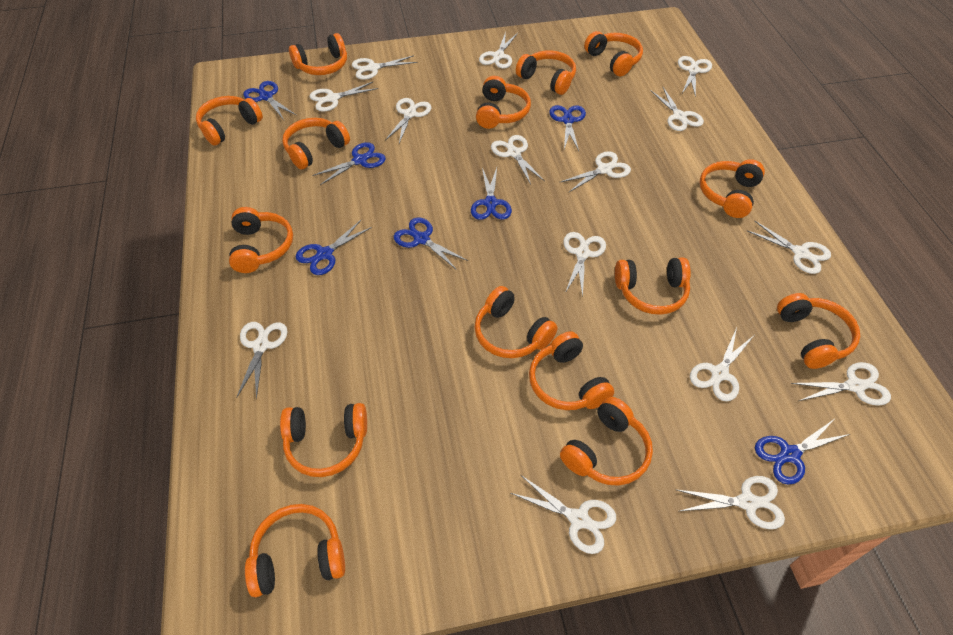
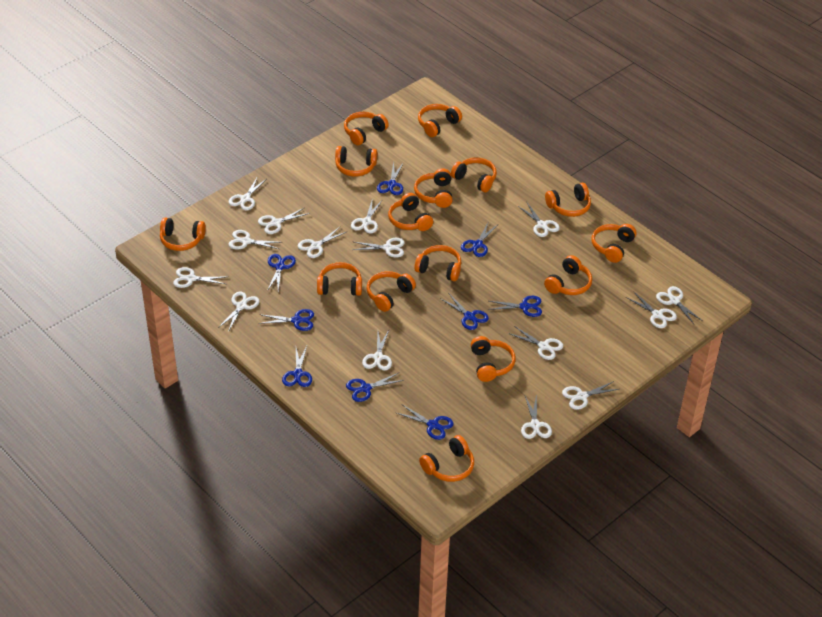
blue scissors: [243,81,297,120] [296,220,372,275] [312,142,386,185] [393,218,468,270] [471,168,512,220] [549,105,586,151] [755,420,850,484] = 7 -> [259,309,314,331] [267,254,296,291] [282,346,312,387] [346,373,404,402] [377,161,404,195] [397,405,454,440] [440,294,489,330] [461,221,497,257] [488,296,542,317] = 9

